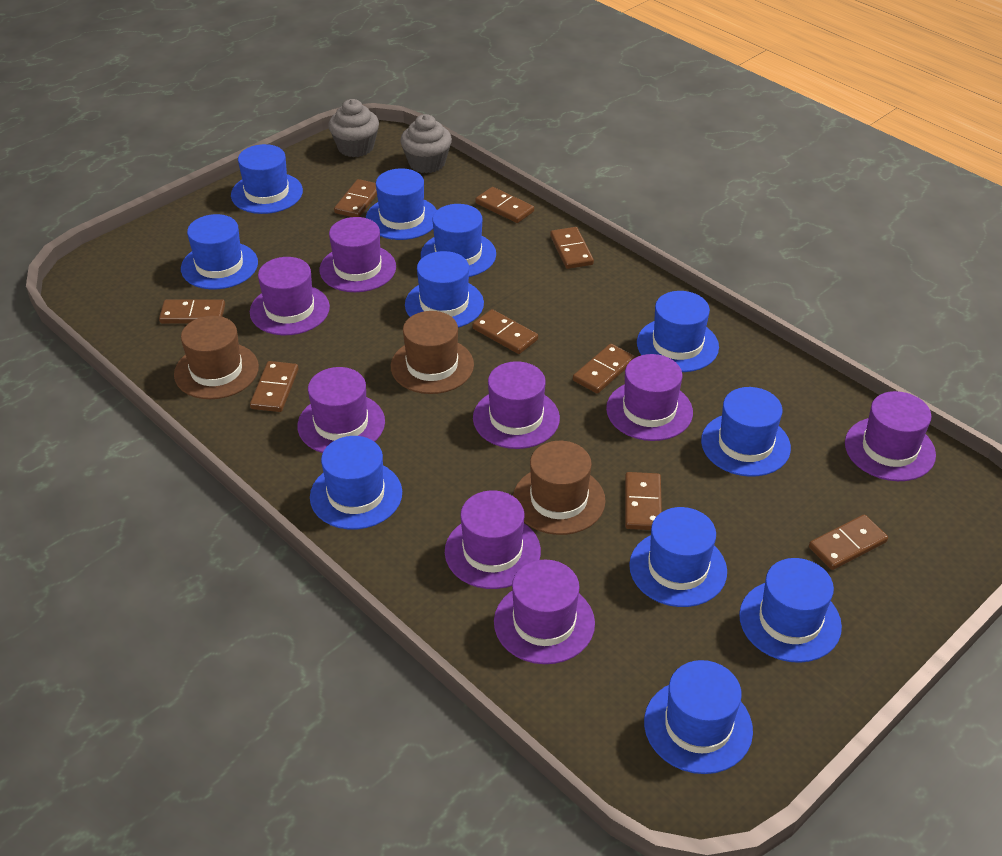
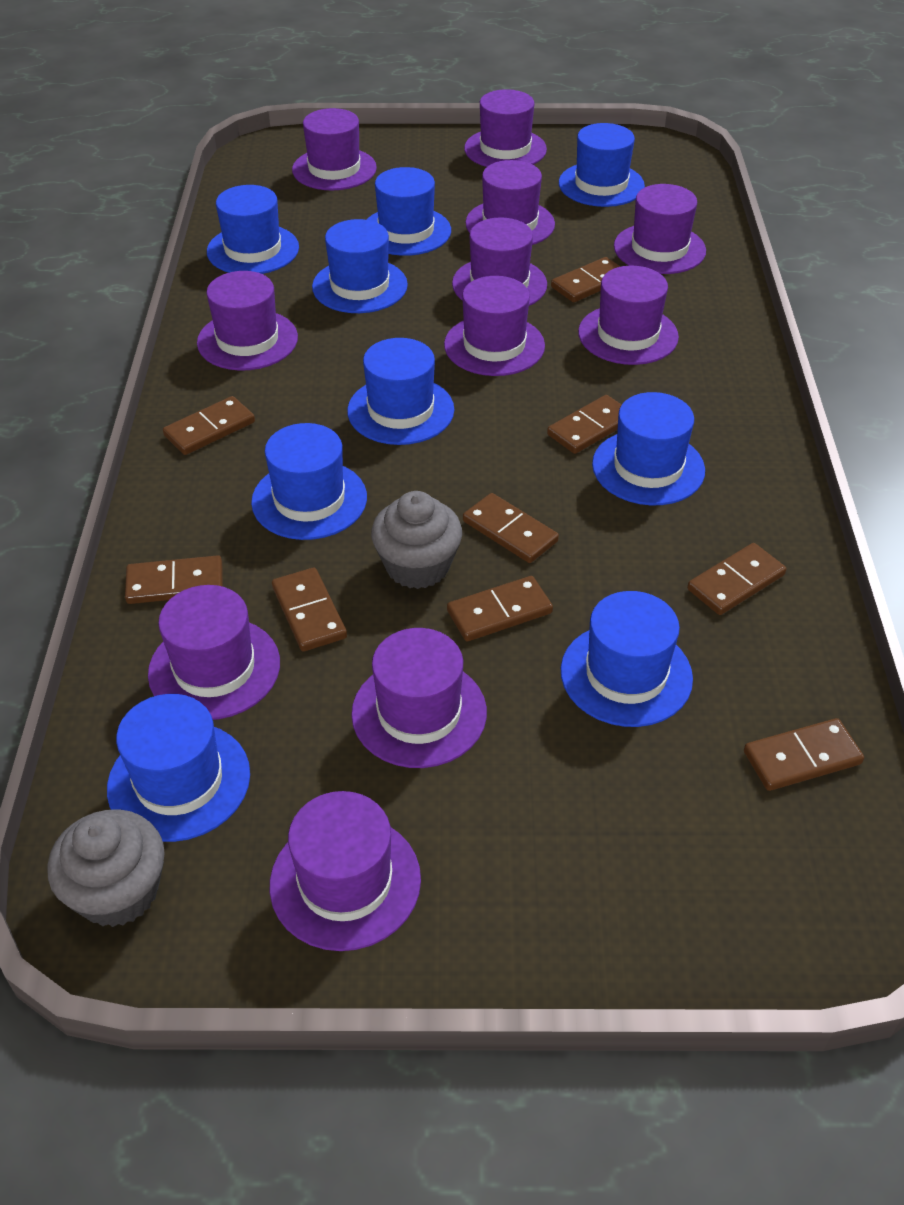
blue hat: [181,214,258,289] [231,144,303,214] [310,436,402,530] [366,168,437,240] [405,251,484,327] [421,204,496,277] [629,507,727,607] [637,291,719,372] [644,660,753,774] [701,387,791,477] [739,558,842,663] = 11 -> [107,694,250,842] [207,185,299,274] [251,423,367,540] [312,219,408,313] [347,338,454,445] [366,167,451,256] [559,123,645,207] [561,591,693,727] [592,392,705,505] = 9
brown hat: [174,316,259,399] [391,311,474,394] [513,441,606,535] = 3 -> none = 0
purple hat: [250,257,330,335] [297,367,385,453] [319,217,396,292] [445,490,541,589] [473,361,560,449] [494,560,595,664] [606,354,693,441] [845,391,936,481] = 8 -> [148,585,280,720] [197,271,298,371] [270,791,421,951] [292,108,377,190] [351,628,487,768] [444,276,545,376] [452,217,547,306] [464,89,547,167] [465,160,555,245] [578,266,679,365] [614,184,706,274] = 11

